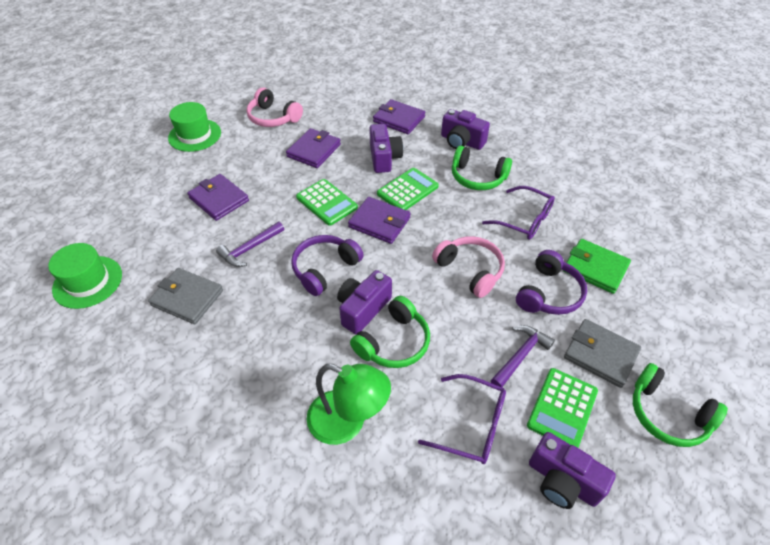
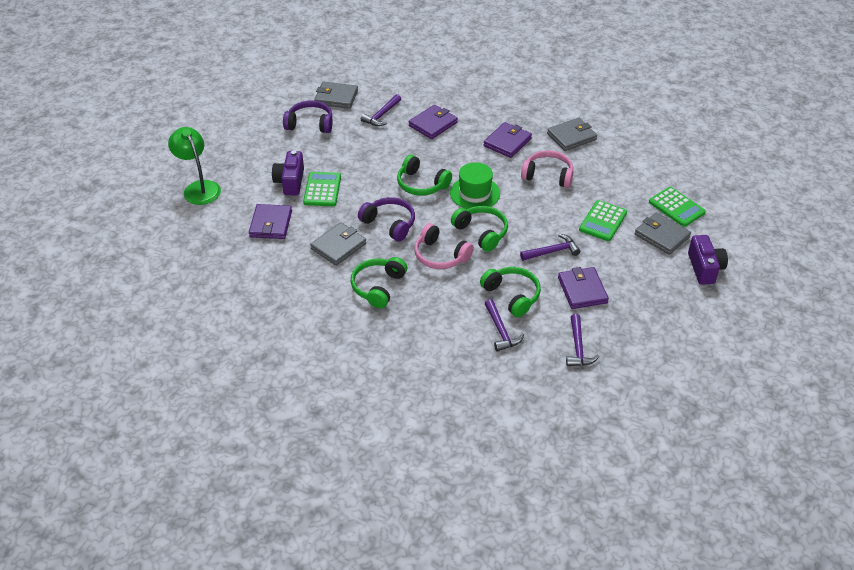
green hat: [48,243,122,309] [168,102,221,152] = 2 -> [450,162,500,209] = 1
green headphones: [350,296,430,368] [452,146,512,190] [633,363,728,447] = 3 -> [351,257,407,308] [397,155,452,196] [451,206,508,252] [480,267,541,317] = 4
green wallet: [563,239,631,294] = 1 -> none = 0
grey wallet: [148,268,223,324] [564,319,641,388] = 2 -> [310,222,366,266] [314,82,358,109] [547,118,597,151] [635,212,691,255] = 4
purple camera: [337,270,392,334] [369,124,403,173] [441,109,490,150] [529,432,616,509] = 4 -> [272,150,304,196] [688,235,728,285] = 2
purple glasses: [418,374,506,464] [482,186,555,240] = 2 -> none = 0
purple hammer: [216,222,284,267] [491,325,555,387] = 2 -> [361,94,401,126] [485,299,524,351] [520,234,580,261] [566,314,599,366] = 4

